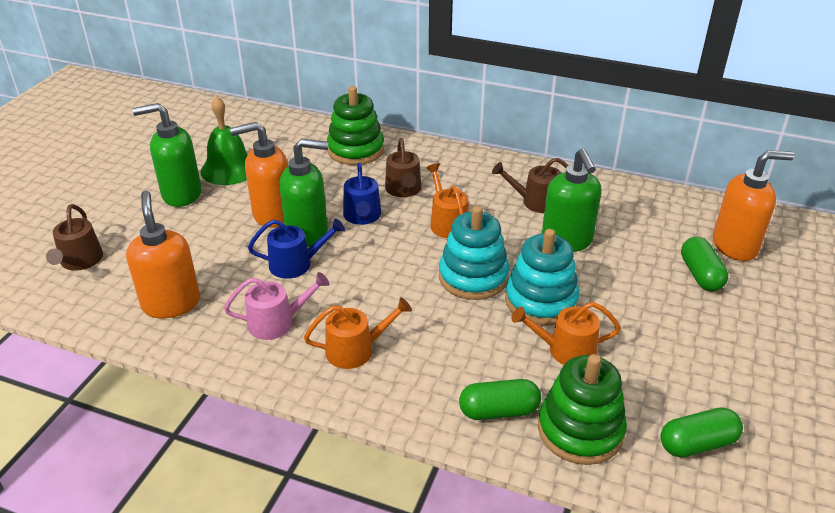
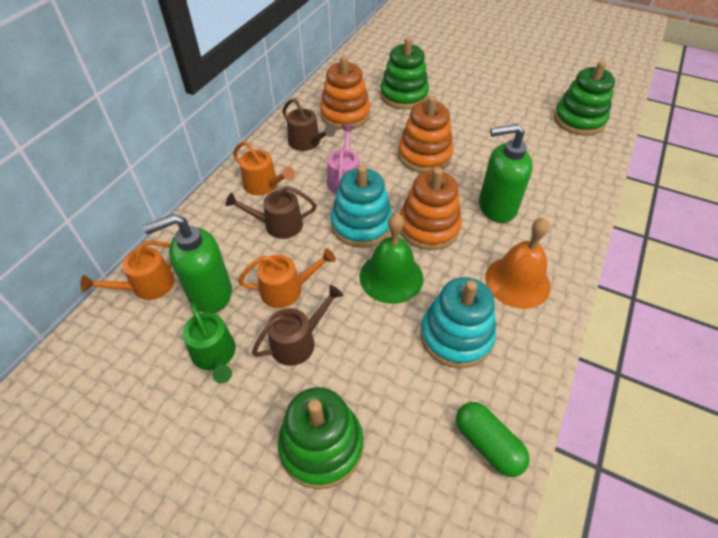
blue watering can: [248,218,345,279] [343,163,381,225] = 2 -> none = 0
green capsule: [459,379,541,420] [661,408,743,457] [681,237,728,291] = 3 -> [456,402,530,477] = 1
green soap dispenser: [132,103,201,207] [279,138,328,247] [542,148,601,252] = 3 -> [143,214,232,313] [479,124,533,223] = 2
green stacking toy: [327,86,384,165] [538,354,627,465] = 2 -> [277,387,363,489] [380,37,429,109] [554,61,615,136] = 3
green watering can: none = 0 -> [182,302,236,384] = 1
orange bell: none = 0 -> [485,218,551,309] = 1
orange soap dispenser: [126,191,200,319] [230,122,288,228] [713,150,794,261] = 3 -> none = 0
orange stacking toy: none = 0 -> [320,56,370,130] [398,95,454,173] [400,167,462,250] = 3

